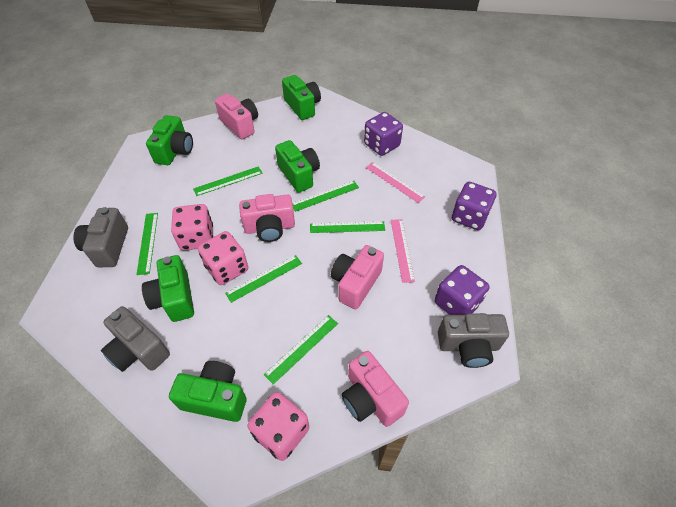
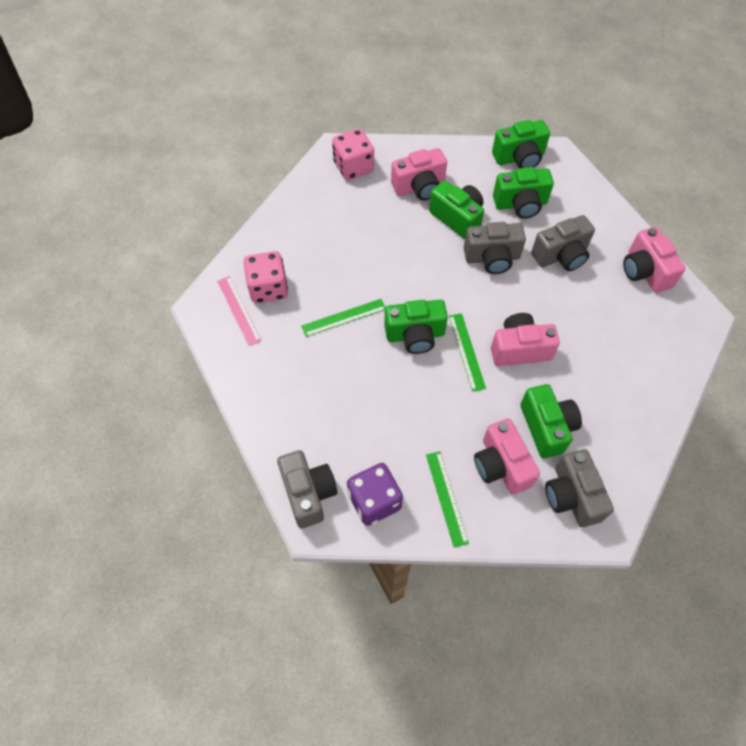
green ruler: [136,213,158,275] [193,166,262,196] [225,255,302,303] [264,315,338,384] [292,181,359,212] [310,221,385,233] = 6 -> [301,299,386,337] [426,451,469,547] [449,313,486,392] = 3
grey camera: [73,207,128,267] [101,306,170,372] [438,313,509,368] = 3 -> [277,450,337,528] [464,222,526,274] [531,215,595,271] [545,449,614,527] = 4
pink dice: [171,204,213,251] [198,231,248,285] [247,392,309,461] = 3 -> [243,251,288,304] [332,129,374,180] = 2
pink ruler: [366,162,425,203] [391,219,415,283] = 2 -> [217,276,262,346] = 1
purple dice: [364,112,403,156] [434,265,489,315] [452,182,497,230] = 3 -> [347,463,403,526] = 1

